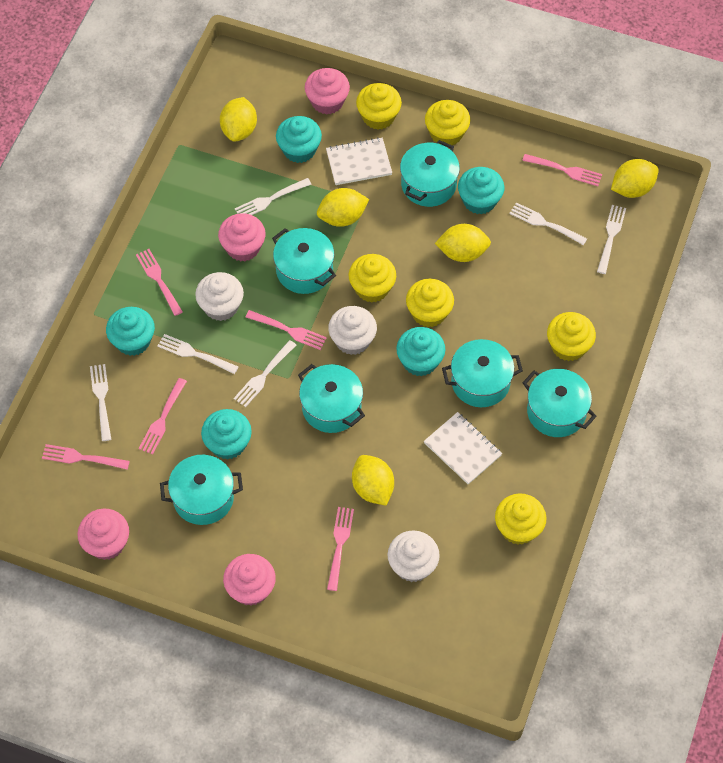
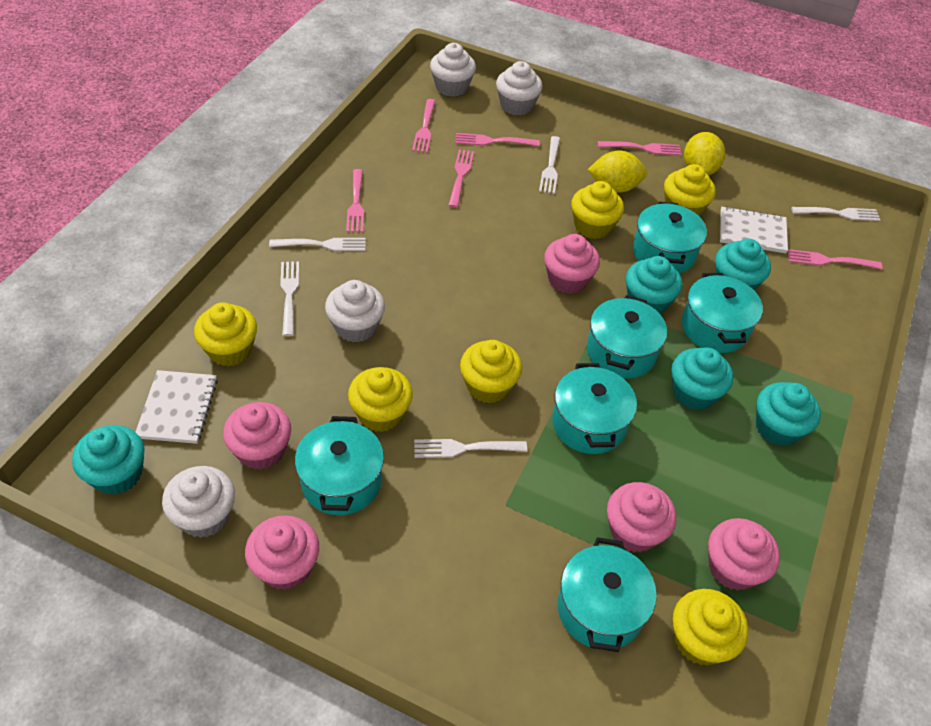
pink cupcake: [77,509,129,560] [218,213,266,261] [223,554,276,606] [305,68,350,115] = 4 -> [223,402,291,470] [245,515,319,590] [544,234,600,294] [607,482,676,553] [708,518,780,591] = 5
white cupcake: [195,272,244,321] [328,306,377,355] [387,530,440,582] = 3 -> [162,466,235,538] [325,280,385,343] [430,43,476,97] [496,61,543,115] = 4
white fork: [90,364,111,441] [157,334,239,374] [234,340,296,407] [235,178,312,215] [509,202,587,245] [597,205,626,274] = 6 -> [269,238,366,251] [280,261,299,336] [414,439,527,458] [539,136,560,194] [791,207,880,221] = 5
yellow lemon: [220,97,257,142] [317,188,369,227] [352,455,394,506] [435,224,491,262] [611,159,659,198] = 5 -> [588,151,647,193] [684,132,725,175] = 2

